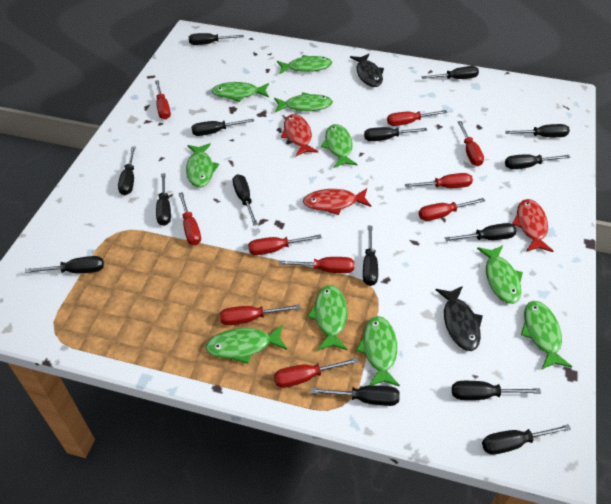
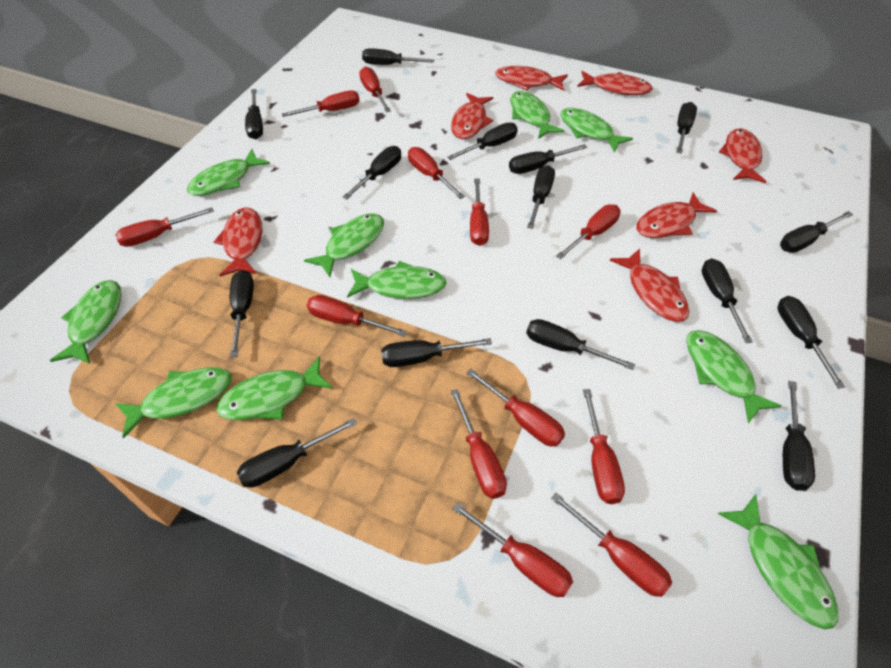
black fish: [350,54,384,87] [435,286,483,351] = 2 -> none = 0
red fish: [281,114,318,156] [303,188,371,215] [512,199,553,252] = 3 -> [213,207,262,277] [451,93,493,139] [495,66,568,91] [577,71,653,95] [610,249,689,322] [636,192,717,238] [719,128,766,183] = 7
red screwdriver: [155,80,171,119] [179,192,201,245] [220,304,300,325] [248,234,322,255] [274,358,358,388] [278,257,354,273] [387,110,447,126] [405,173,473,188] [419,198,485,221] [458,121,484,166] = 10 -> [115,207,214,247] [282,90,360,117] [307,295,407,337] [359,67,391,112] [408,147,465,199] [451,389,507,499] [452,502,573,597] [466,368,565,446] [470,178,489,246] [551,493,672,597] [556,204,621,259] [583,389,625,504] = 12

